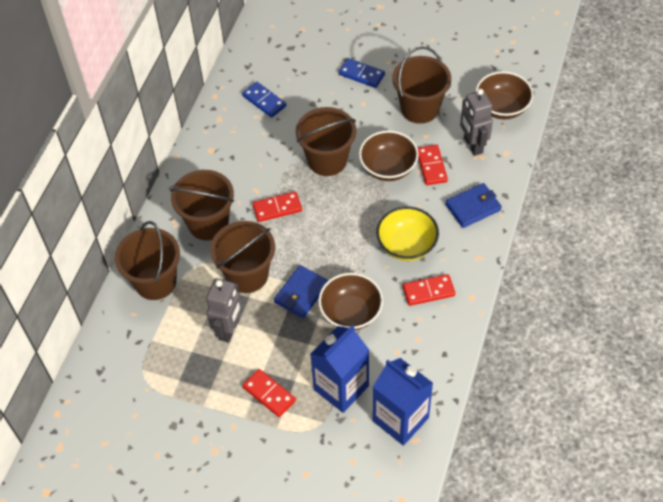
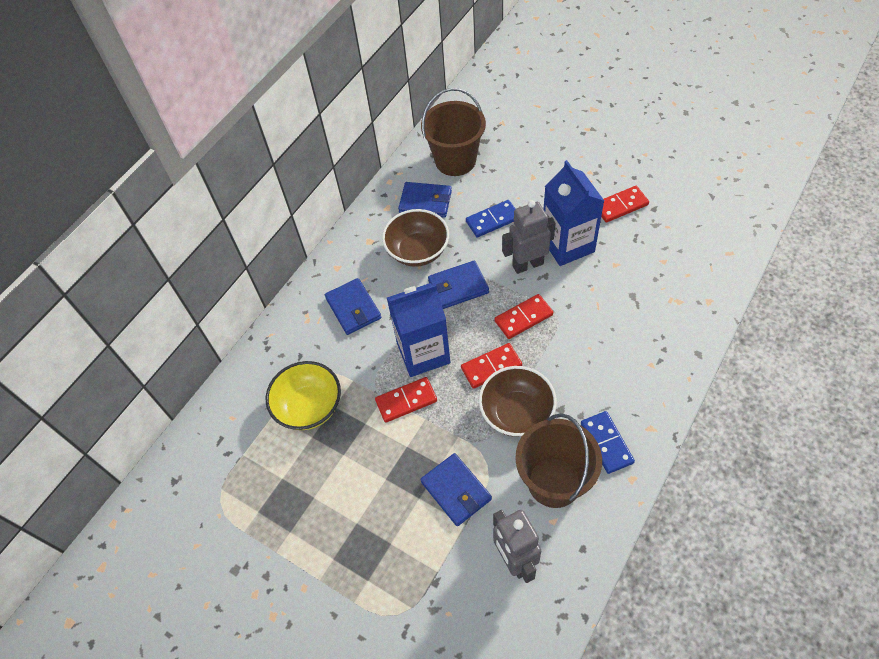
blue wallet: [274,265,328,318] [445,183,502,228] = 2 -> [325,278,381,335] [398,182,452,218] [420,453,492,526] [428,260,489,309] = 4
brown bowl: [318,273,383,330] [359,130,419,181] [476,71,533,119] = 3 -> [382,209,449,267] [479,366,557,437] = 2
brown bucket: [115,221,180,300] [170,170,234,240] [210,221,275,293] [296,107,356,176] [392,46,451,124] = 5 -> [421,88,486,176] [515,413,602,508] = 2

